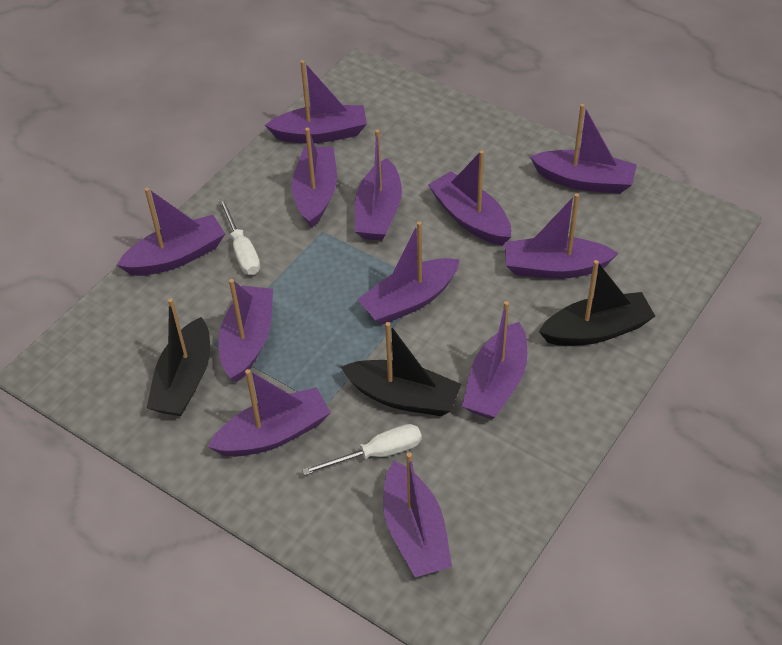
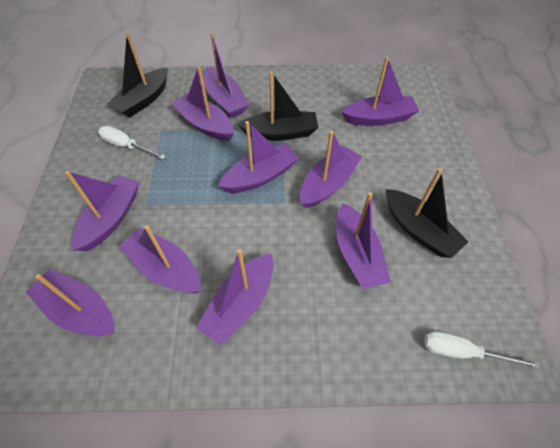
purple boat: [117,188,225,276] [208,369,331,457] [218,279,273,383] [265,60,367,143] [292,128,337,228] [355,129,402,241] [357,221,460,325] [383,452,452,577] [428,150,511,246] [462,301,527,419] [505,193,618,279] [530,104,637,194] = 12 -> [26,269,115,336] [65,171,139,251] [119,225,201,293] [171,66,234,141] [196,249,274,345] [203,33,249,118] [218,121,299,193] [300,131,362,208] [336,192,391,289] [341,57,419,126] = 10

